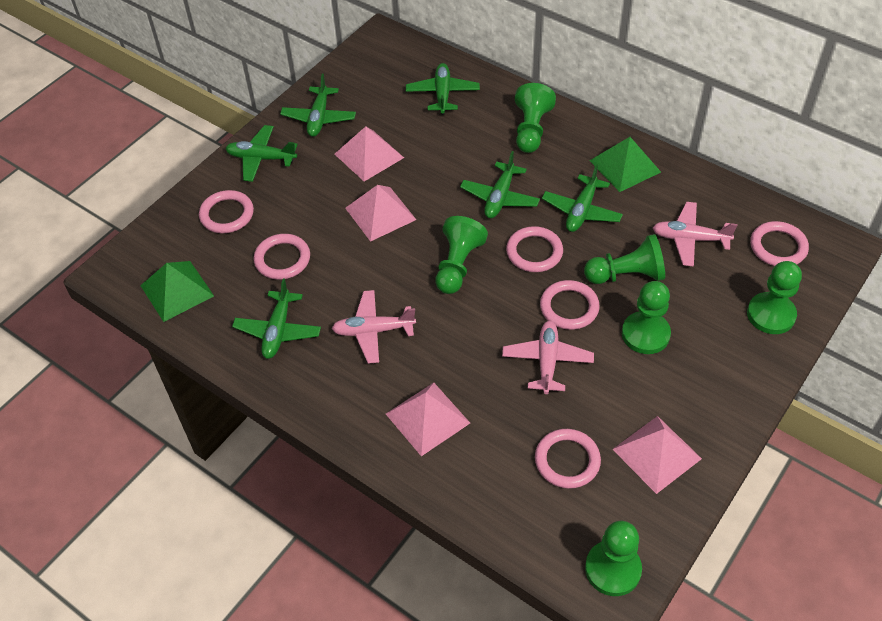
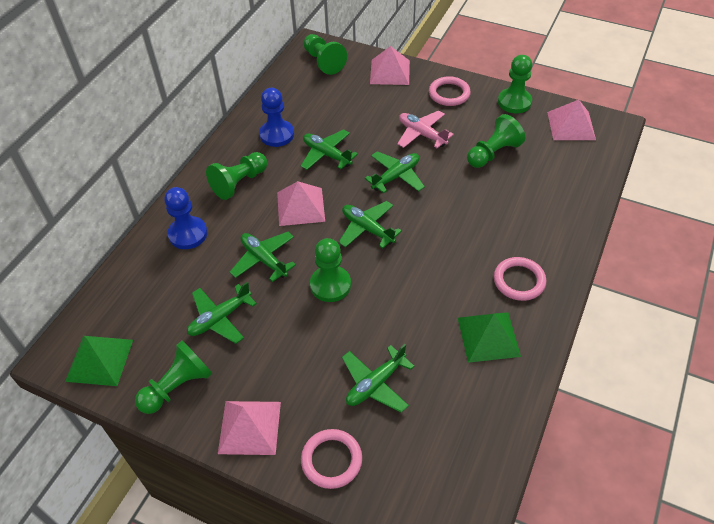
blue pawn: none = 0 -> [164,187,207,249] [259,88,294,147] = 2
pink plane: [332,290,416,364] [502,321,594,394] [653,202,738,267] = 3 -> [397,111,454,148] = 1
pink ring: [199,190,254,233] [253,234,310,280] [506,226,563,272] [535,429,601,489] [540,280,600,330] [750,221,809,266] = 6 -> [301,429,362,489] [429,76,471,106] [494,257,546,301] = 3

